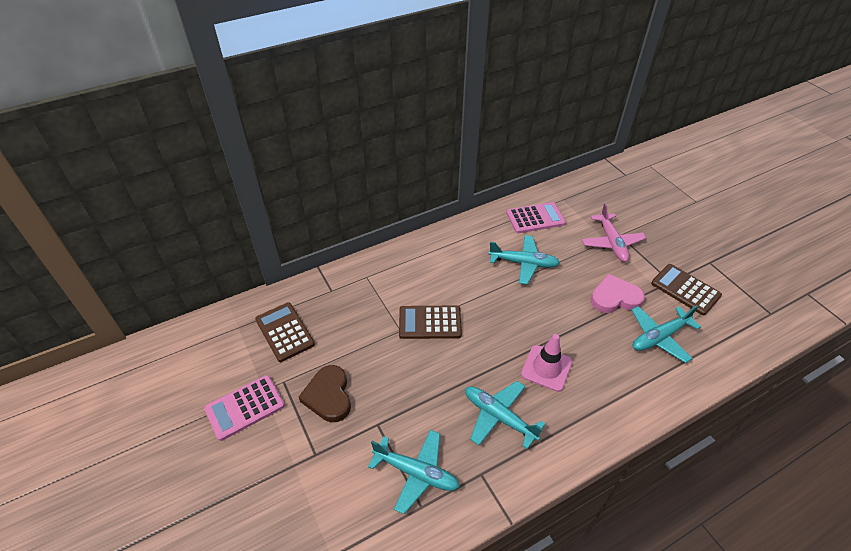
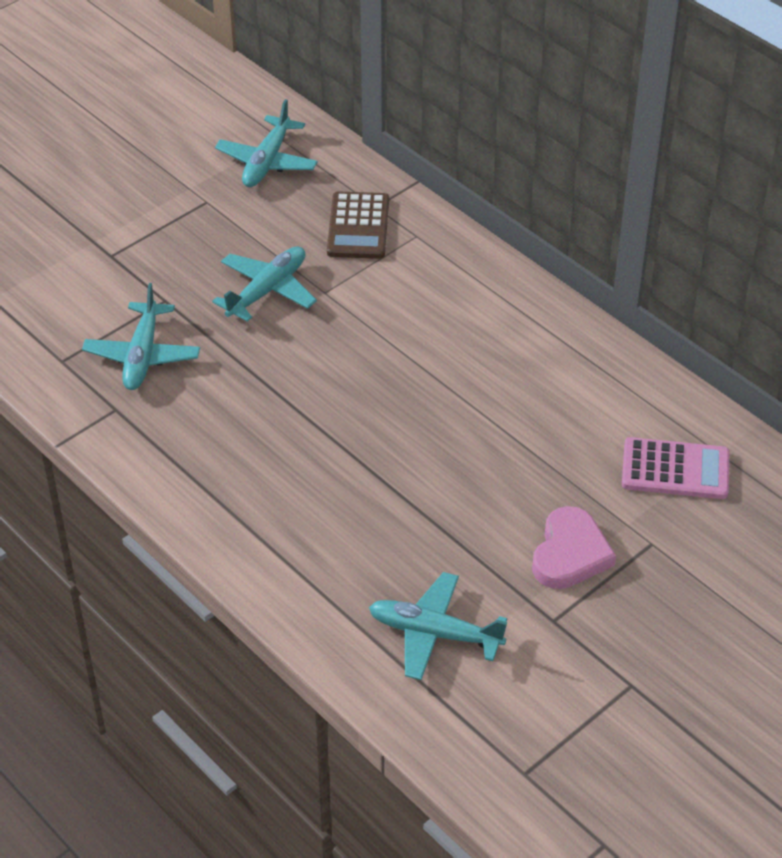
brown calculator: [255,302,315,362] [399,306,462,339] [651,264,722,315] = 3 -> [327,191,389,259] = 1
brown heart: [299,365,351,422] = 1 -> none = 0
pink calculator: [204,375,285,441] [506,202,566,233] = 2 -> [622,437,729,499] = 1
pink plane: [582,203,646,262] = 1 -> none = 0
pink traffic cone: [521,334,573,392] = 1 -> none = 0

